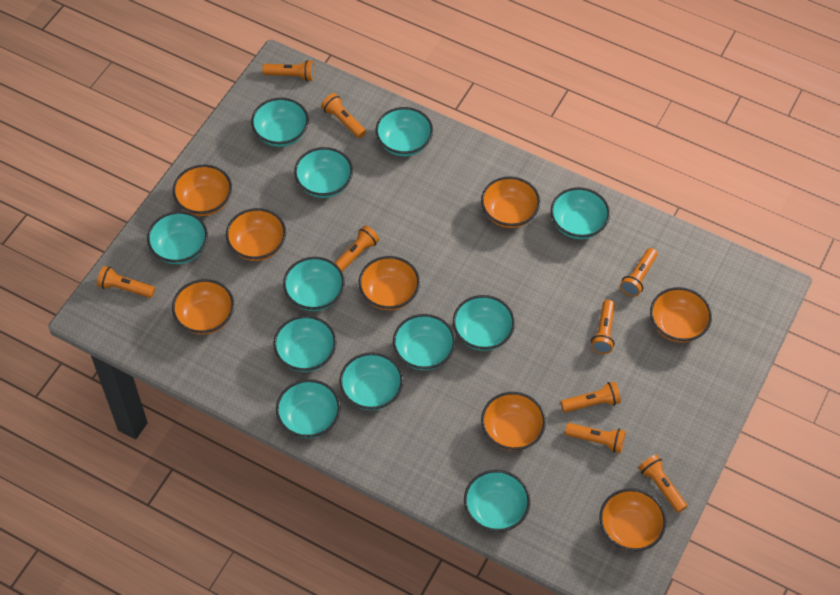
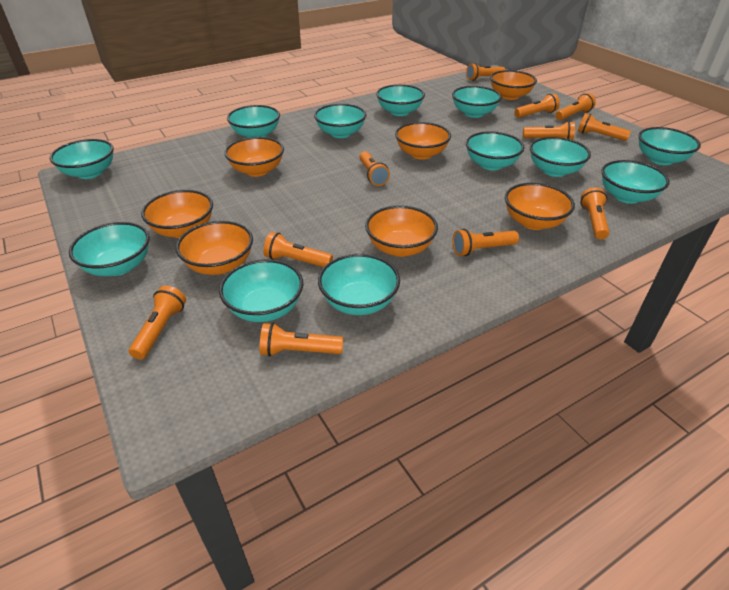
orange bowl: [172,279,234,335] [173,165,232,216] [226,208,286,261] [359,256,420,310] [481,176,540,228] [481,392,546,451] [599,488,666,551] [650,287,712,343] = 8 -> [141,190,213,238] [176,221,253,275] [224,137,284,177] [365,205,438,257] [395,122,451,160] [490,70,537,100] [505,183,575,230] = 7
orange flashlight: [97,266,155,298] [262,60,315,81] [321,93,366,138] [335,226,379,272] [561,381,621,413] [565,423,626,453] [591,300,615,354] [620,248,658,297] [638,454,687,513] = 9 -> [129,286,186,359] [260,323,343,357] [263,232,333,267] [359,151,390,186] [452,229,519,256] [466,63,505,81] [515,93,560,118] [523,121,575,140] [555,93,596,120] [578,113,631,141] [580,187,610,239] = 11

